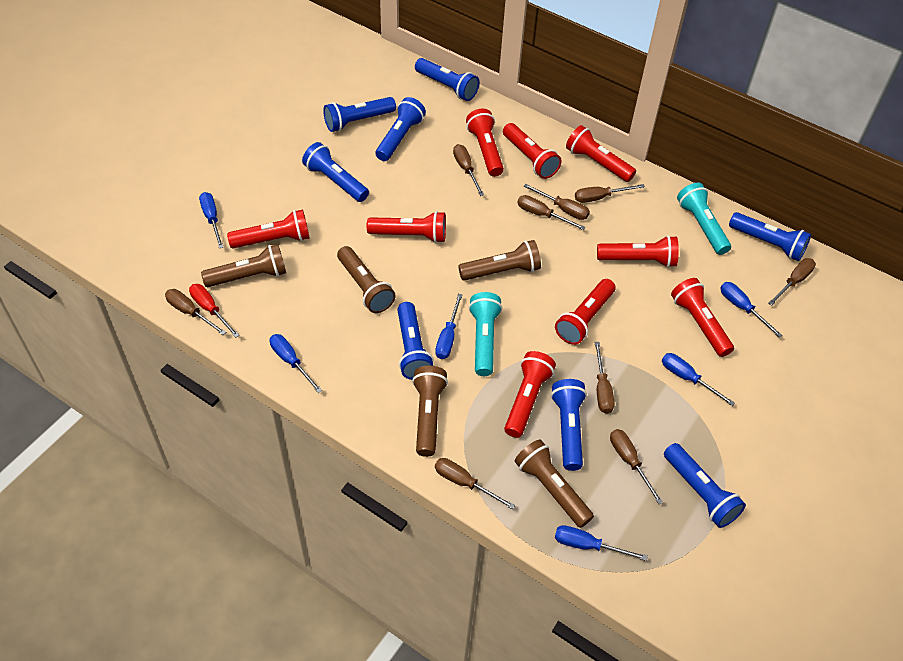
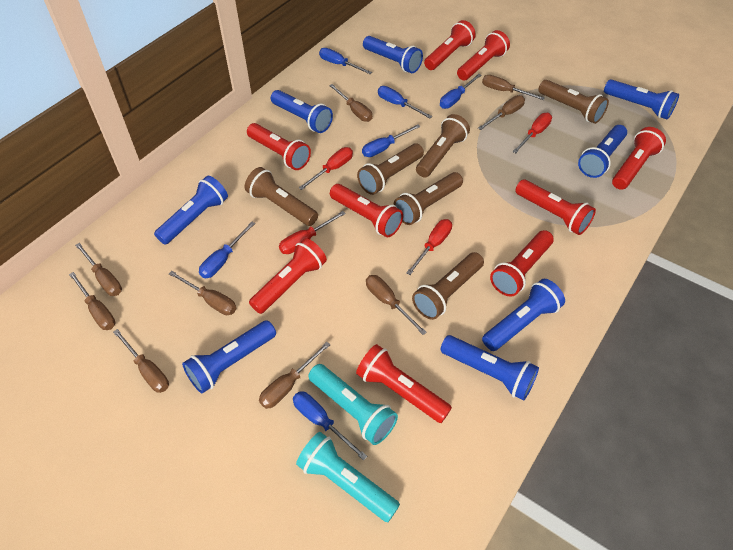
brown flashlight: [201,244,286,287] [337,246,396,313] [412,366,448,457] [458,240,541,281] [515,439,594,528] = 5 -> [245,167,318,226] [357,143,424,195] [394,172,463,225] [412,252,484,320] [416,114,470,177] [538,80,609,124] = 6
red screwdriver: [189,284,240,338] = 1 -> [279,211,346,254] [299,147,353,190] [406,219,452,275] [512,113,552,153] = 4

